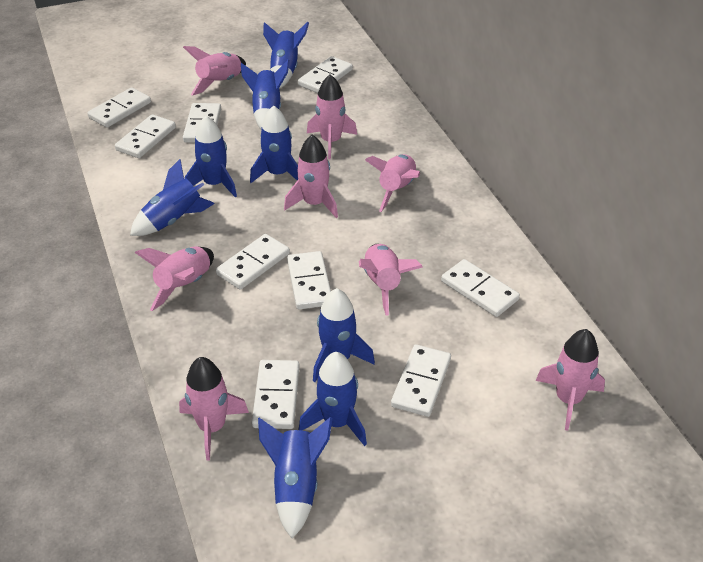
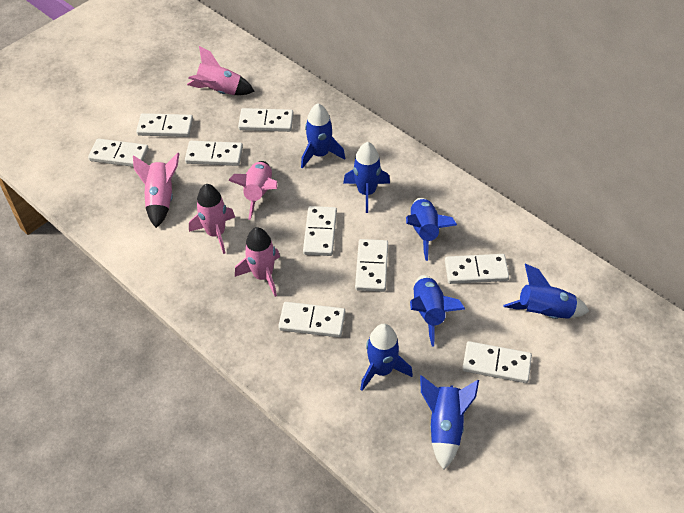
blue rocket: [130,159,215,236] [185,116,237,197] [241,59,290,129] [250,105,298,183] [258,417,332,538] [263,22,309,88] [299,352,367,446] [313,288,375,382] = 8 -> [301,103,345,169] [343,142,390,213] [360,324,413,391] [406,198,457,261] [410,275,465,346] [420,375,479,470] [503,264,589,319] = 7
pink rocket: [135,246,214,311] [179,357,249,461] [183,46,246,96] [284,135,338,218] [307,74,357,159] [359,244,422,316] [365,154,420,212] [536,329,605,431] = 8 -> [133,153,180,228] [187,46,255,95] [189,184,235,254] [228,161,278,220] [235,227,280,297] = 5

